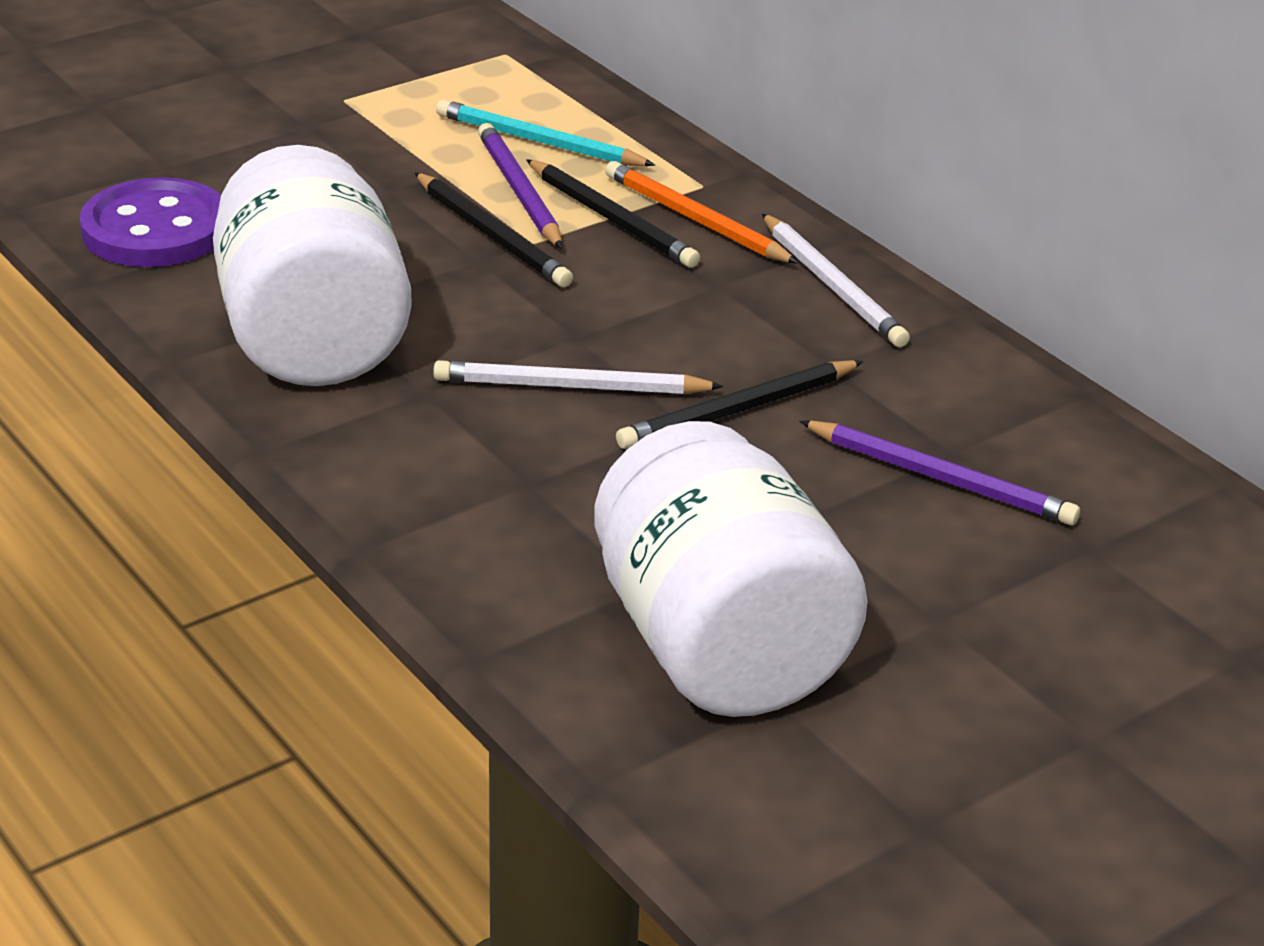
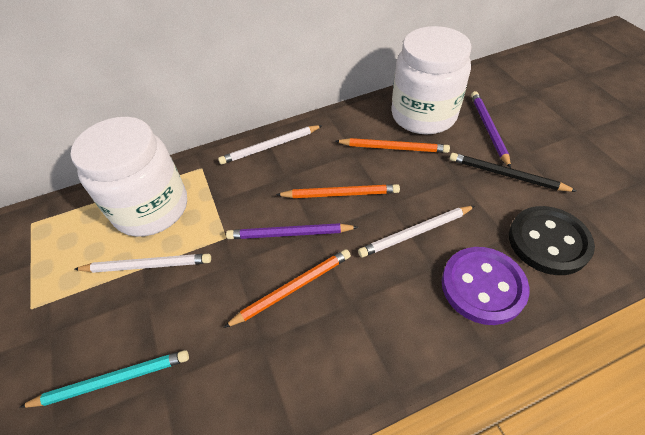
black button: none = 0 -> [509,206,595,275] = 1
black pencil: [415,173,573,287] [526,159,700,268] [616,360,863,449] = 3 -> [450,153,577,192] = 1
orange pencil: [605,161,799,264] = 1 -> [223,249,351,328] [276,184,400,198] [335,138,450,153] = 3
white pencil: [433,360,724,394] [762,214,910,347] = 2 -> [74,254,211,273] [218,125,323,165] [358,206,475,257] = 3

